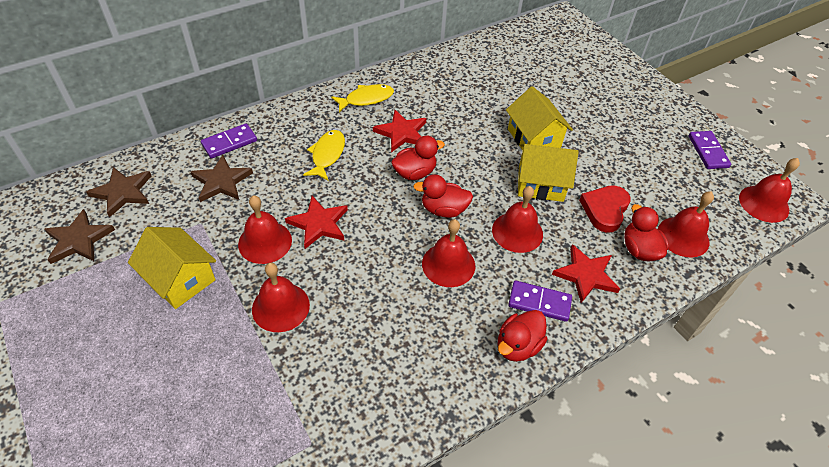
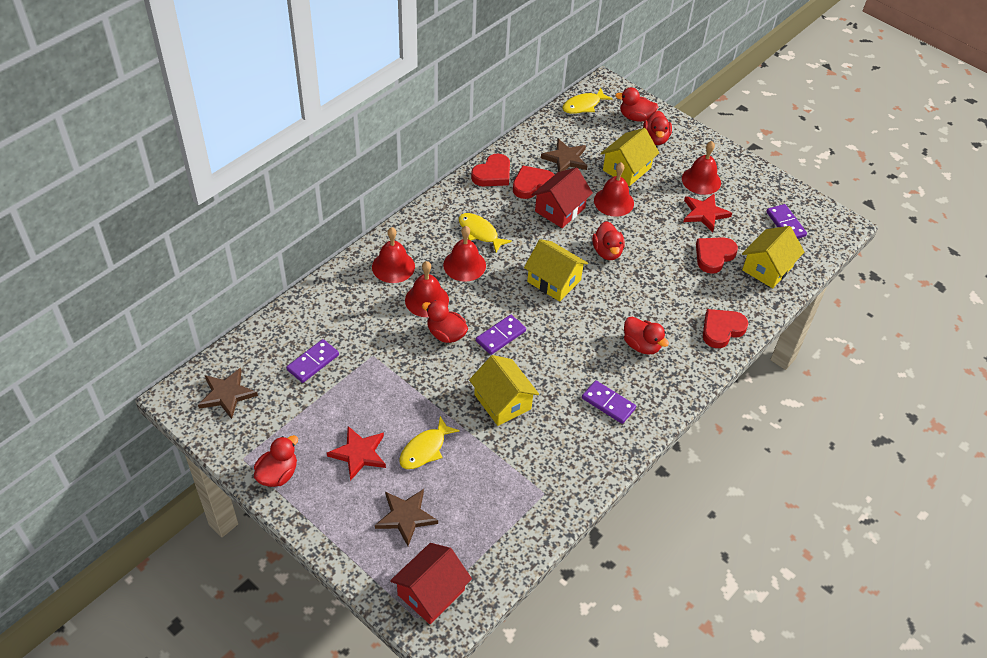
purple domino: [201,123,257,159] [508,280,572,322] [689,131,731,169] = 3 -> [286,339,339,383] [476,315,526,355] [582,380,636,424] [766,204,807,239] = 4
red bell: [238,195,292,264] [252,263,310,332] [422,219,475,287] [492,186,543,253] [658,191,714,257] [739,158,800,223] = 6 -> [372,227,415,283] [405,261,449,317] [443,226,486,282] [594,162,634,217] [682,141,721,195] = 5
red duck: [391,136,445,180] [413,174,473,218] [498,310,548,362] [624,204,669,261] = 4 -> [254,435,298,487] [422,300,468,343] [592,221,625,260] [615,87,658,122] [624,316,669,355] [643,111,672,145] = 6
red heart: [579,185,631,233] = 1 -> [471,154,510,186] [513,165,555,199] [696,237,738,274] [703,309,748,348] = 4
red house: none = 0 -> [390,543,472,624] [531,167,593,228] = 2
red star: [285,196,348,249] [373,110,426,152] [552,244,620,303] = 3 -> [327,426,386,481] [684,194,732,233] = 2
yellow fish: [303,130,345,180] [331,84,394,112] = 2 -> [399,416,460,469] [459,213,512,253] [562,88,613,114] = 3
yellow house: [128,227,216,309] [506,86,573,150] [518,144,579,202] = 3 -> [469,355,539,426] [524,239,588,302] [600,128,659,186] [742,226,804,288] = 4

